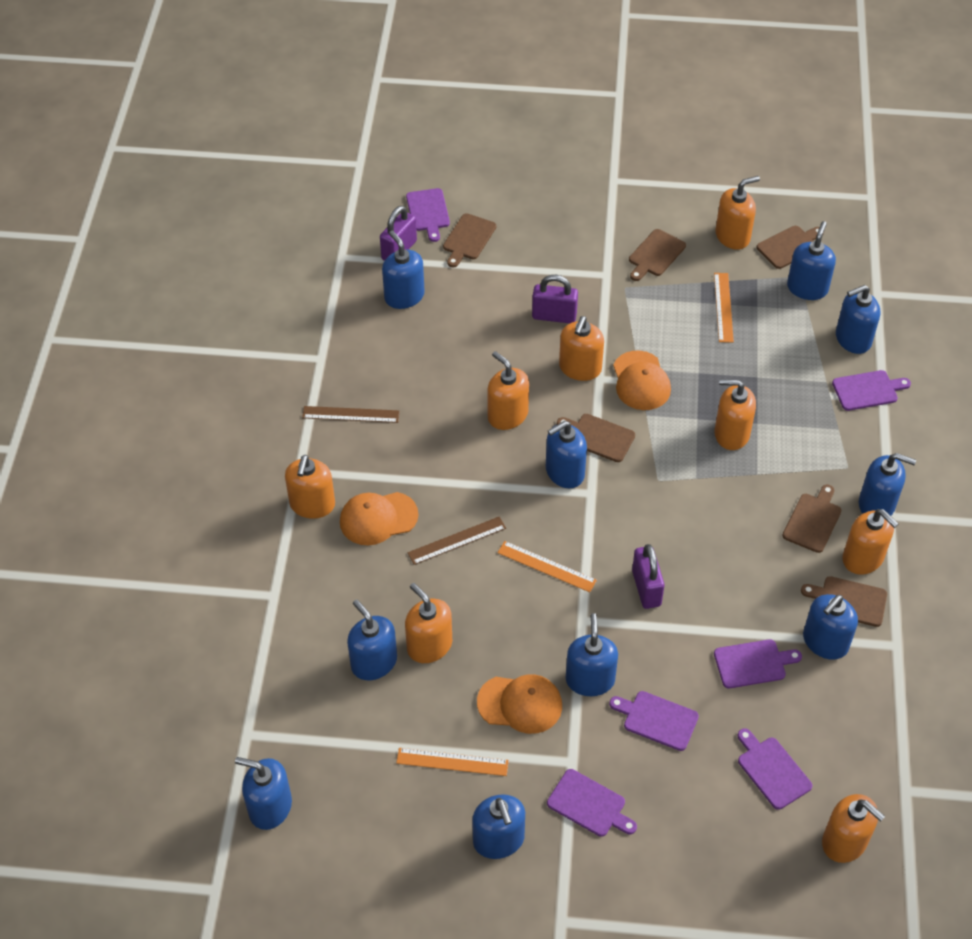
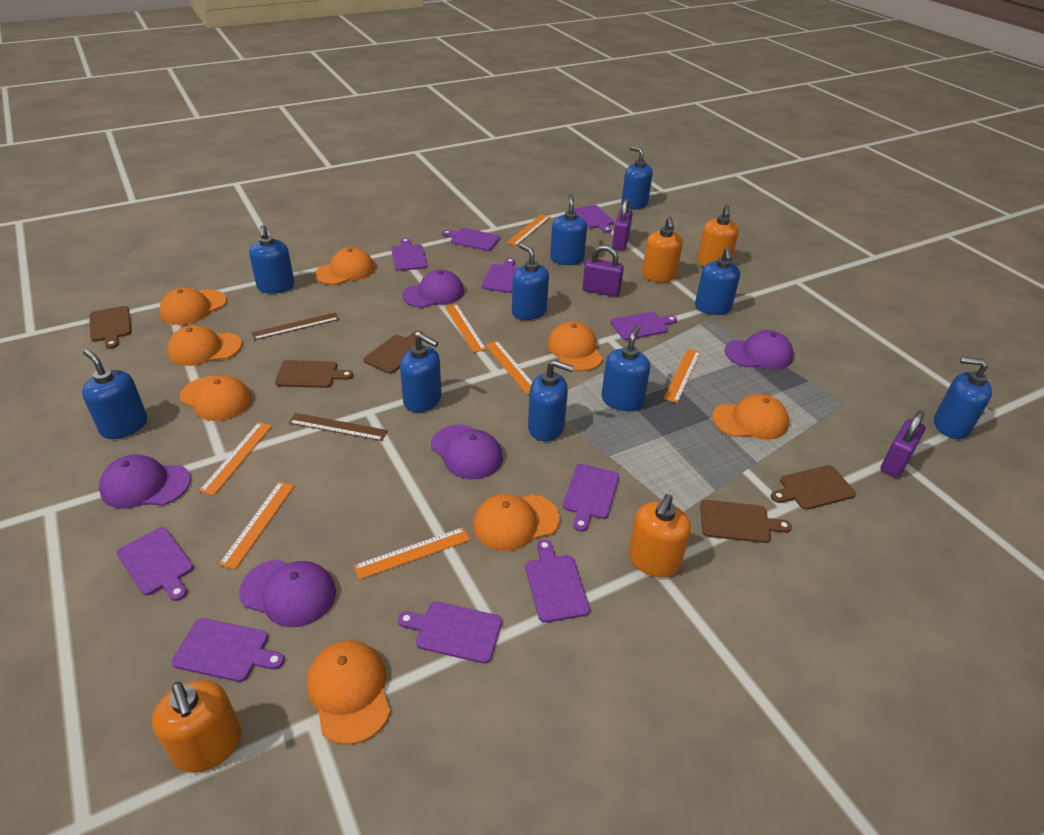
brown cutting board: [443,213,496,267] [557,414,635,462] [629,229,686,281] [757,226,824,269] [782,484,841,553] [801,576,887,627] = 6 -> [89,306,131,349] [275,360,353,388] [364,331,424,374] [700,500,792,543] [771,465,856,510] = 5
orange cap: [340,492,418,545] [477,674,562,734] [613,351,671,410] = 3 -> [159,288,227,325] [167,325,242,366] [180,376,252,421] [307,640,390,745] [315,247,375,285] [473,494,559,551] [547,321,603,371] [712,394,789,440] = 8
orange ruler: [396,748,509,776] [498,541,597,592] [714,273,734,343] = 3 -> [199,422,272,496] [219,481,294,569] [353,527,470,580] [445,304,486,353] [485,341,532,395] [507,214,550,246] [664,349,701,403] = 7
orange soap dispenser: [285,455,335,519] [405,583,452,663] [488,351,529,430] [559,316,604,381] [715,176,760,250] [715,379,756,450] [822,794,885,863] [842,509,899,575] = 8 -> [152,680,242,773] [628,494,691,577] [642,217,683,282] [697,205,739,266] = 4
purple cap: none = 0 -> [99,454,191,509] [239,559,336,627] [402,269,464,308] [431,425,503,479] [725,330,794,370] = 5
purple cutting board: [406,188,450,242] [547,769,637,837] [609,691,699,751] [714,639,802,688] [738,728,812,810] [832,370,911,411] = 6 -> [117,527,193,601] [172,618,284,682] [391,238,428,271] [398,602,502,664] [442,228,500,251] [481,258,520,293] [525,539,590,623] [563,464,619,532] [573,205,614,233] [611,312,677,340] = 10

